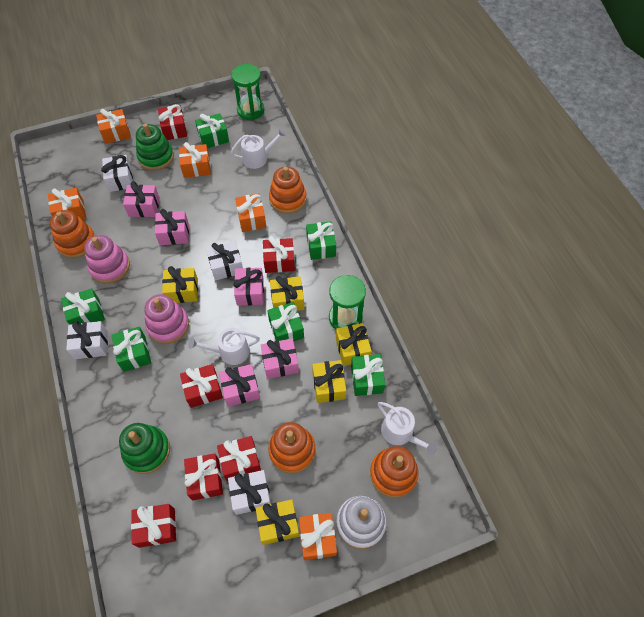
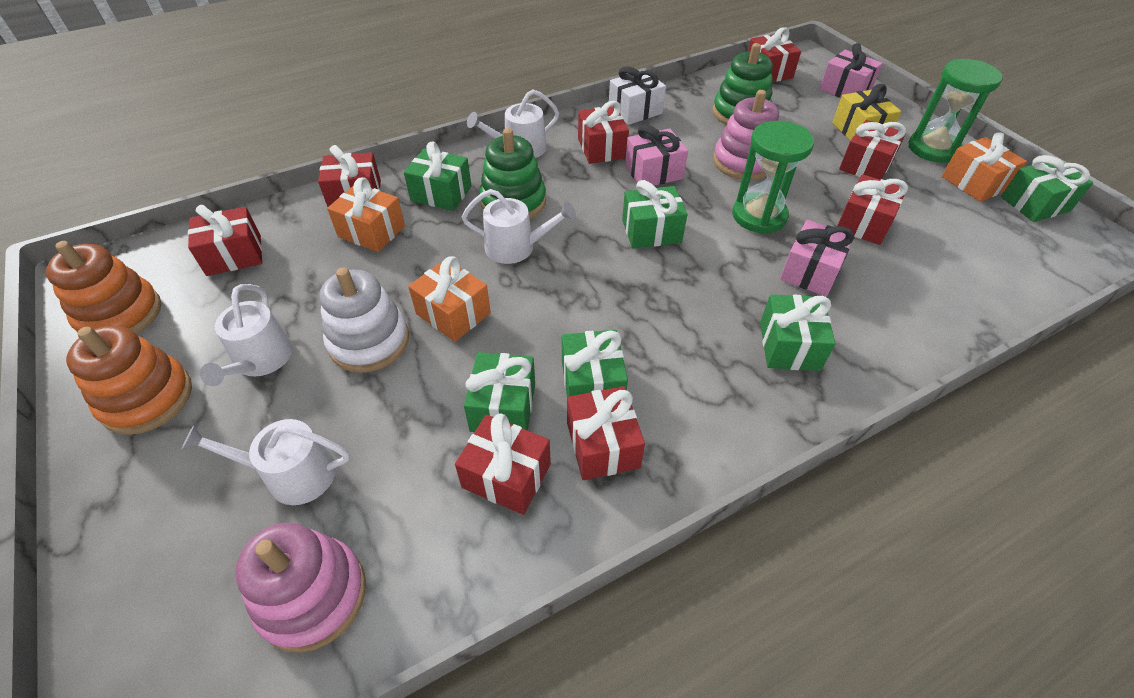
orange gift: [48,188,86,219] [96,109,131,144] [179,142,211,178] [235,193,266,232] [299,513,337,560] = 5 -> [327,177,405,252] [408,256,491,342] [942,132,1027,202] = 3
orange stacking toy: [50,210,96,258] [268,422,315,473] [269,166,307,214] [370,446,419,498] = 4 -> [46,241,161,334] [66,325,192,435] = 2
pink gift: [123,181,160,217] [155,209,189,245] [219,364,260,407] [233,268,264,306] [261,338,299,379] = 5 -> [625,124,688,186] [780,220,854,297] [819,43,883,98] = 3
red gift: [131,504,176,548] [158,104,187,140] [180,364,223,408] [184,453,223,501] [217,436,261,481] [263,236,295,273] = 6 -> [188,205,262,276] [318,145,381,207] [455,413,551,515] [567,386,645,480] [578,101,629,164] [748,27,801,82] [837,174,908,245] [839,120,906,180] = 8
white gift: [66,321,108,359] [101,155,133,192] [206,241,243,281] [228,470,271,515] = 4 -> [609,66,666,125] = 1
white watering can: [188,328,260,365] [231,128,286,169] [378,402,437,455] = 3 -> [181,419,350,505] [200,284,293,386] [462,189,576,264] [467,90,559,158] = 4
yellow gift: [162,266,198,303] [256,499,299,545] [270,276,305,311] [312,360,346,403] [336,323,372,366] = 5 -> [832,84,901,141] = 1

